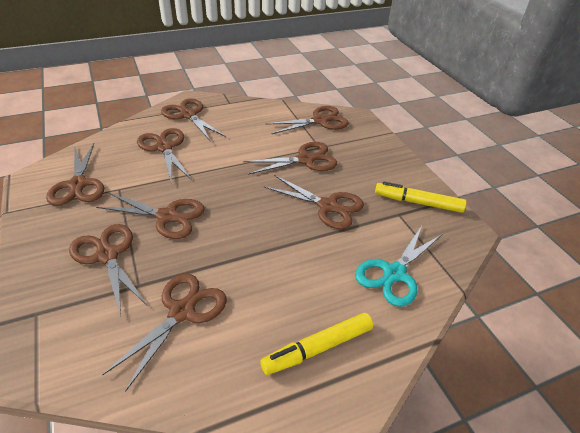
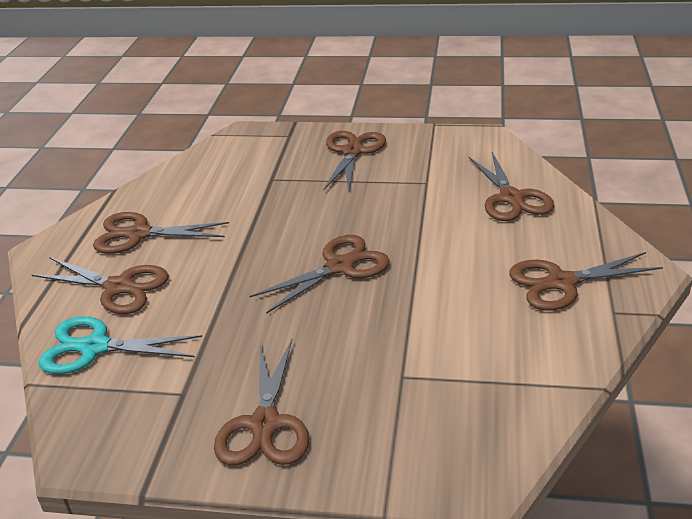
brown scissors: [46,143,104,206] [69,224,148,316] [96,193,205,239] [102,274,227,392] [137,128,191,184] [161,98,226,142] [243,142,337,175] [264,175,364,229] [266,106,349,134] = 9 -> [32,257,169,314] [93,212,229,254] [214,340,309,466] [249,235,390,314] [323,131,386,192] [469,152,554,221] [509,252,663,311] = 7
yellow marker: [260,313,373,375] [375,182,467,213] = 2 -> none = 0

